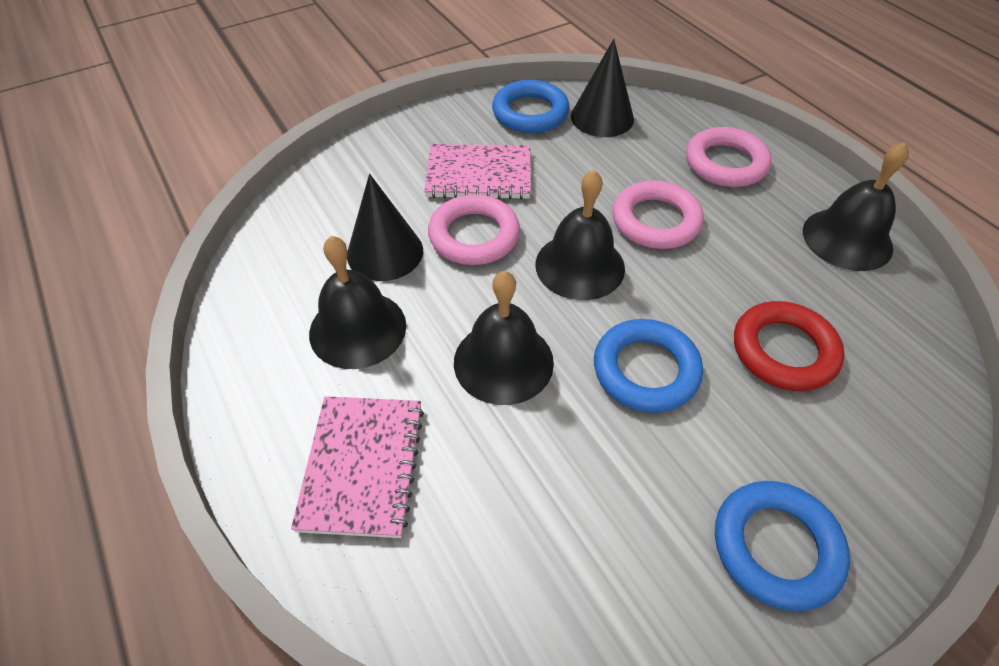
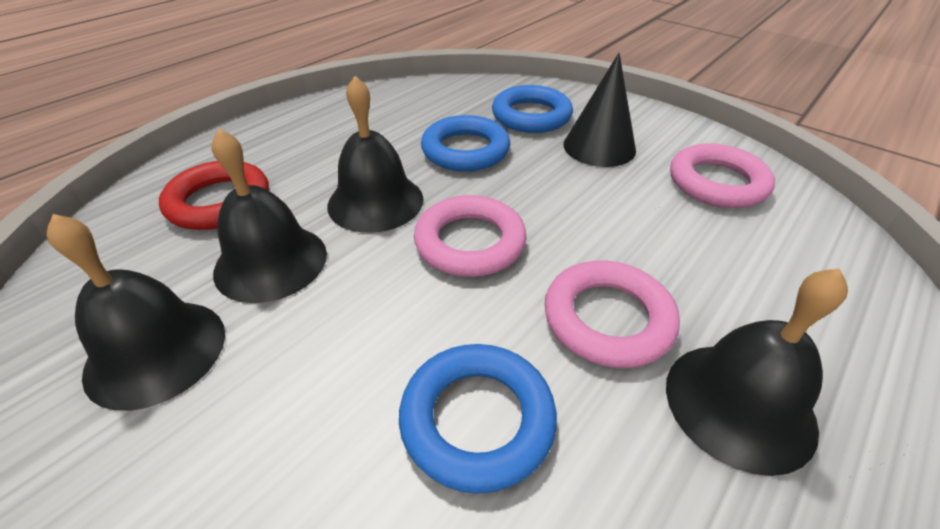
black cone: [347,174,423,281] [571,39,634,137] = 2 -> [564,53,636,167] = 1
pink notebook: [291,396,424,538] [424,144,531,199] = 2 -> none = 0

